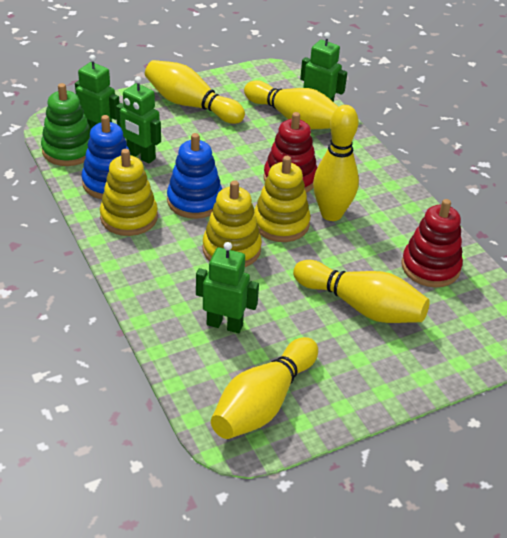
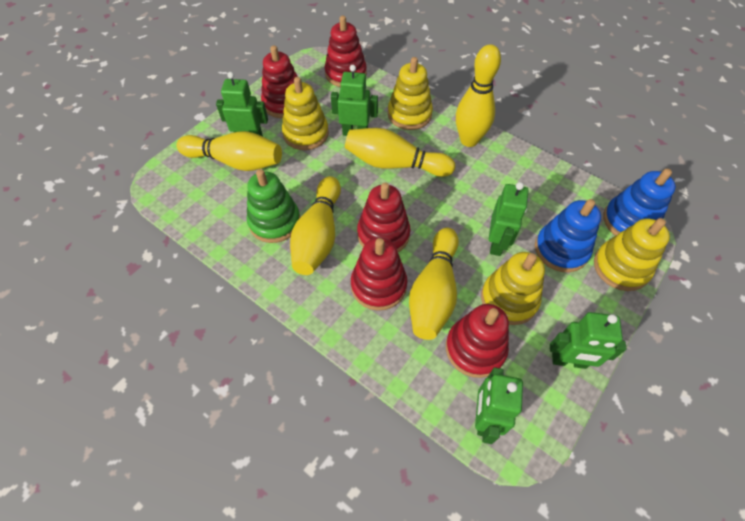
green robot: [75,55,119,128] [116,76,161,163] [196,242,259,333] [300,32,347,102] = 4 -> [216,72,268,137] [331,65,378,136] [475,367,523,444] [489,182,528,256] [550,312,627,369] = 5
red stacking toy: [263,112,317,193] [402,199,463,287] = 2 -> [261,46,298,118] [324,16,367,87] [351,237,408,311] [357,183,410,252] [446,304,509,378] = 5
yellow stacking toy: [100,149,158,236] [202,180,262,267] [254,156,311,242] = 3 -> [282,77,329,150] [388,57,433,130] [481,252,545,325] [594,218,670,291] = 4

